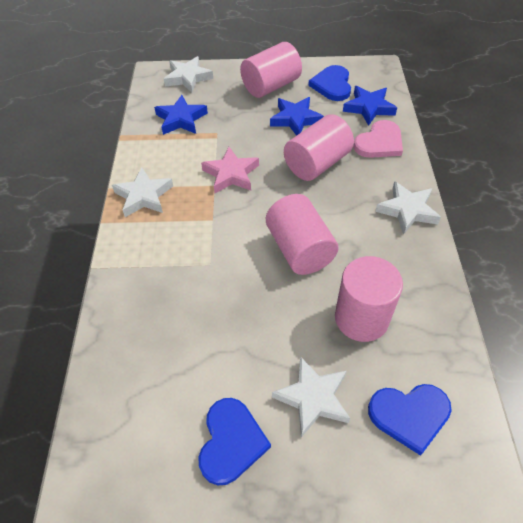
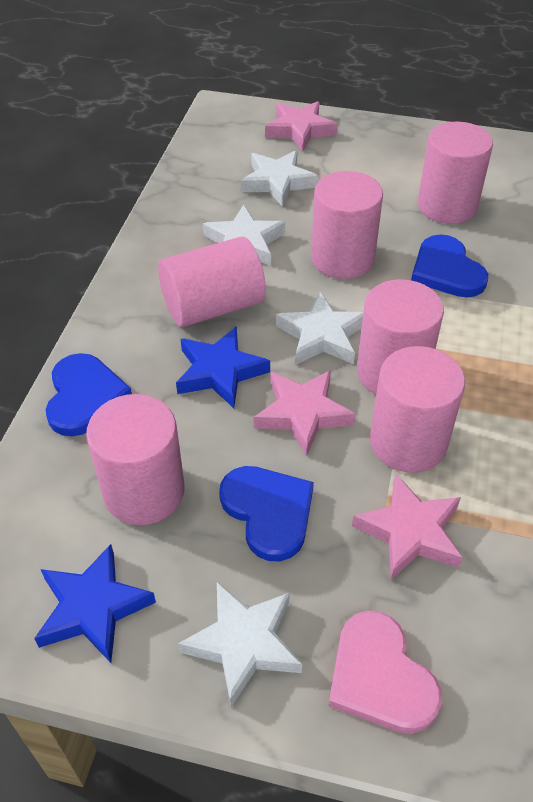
blue star: [154,95,208,135] [270,97,324,136] [343,86,397,126] = 3 -> [34,544,156,663] [176,326,270,408] = 2
pink cylinder: [240,42,302,98] [266,194,339,275] [284,114,354,181] [335,256,403,342] = 4 -> [86,394,185,525] [158,237,266,327] [311,171,383,279] [357,279,444,394] [370,346,465,473] [418,122,493,224] = 6
pink star: [201,147,259,193] = 1 -> [254,370,356,456] [265,101,337,151] [352,474,463,580] = 3

